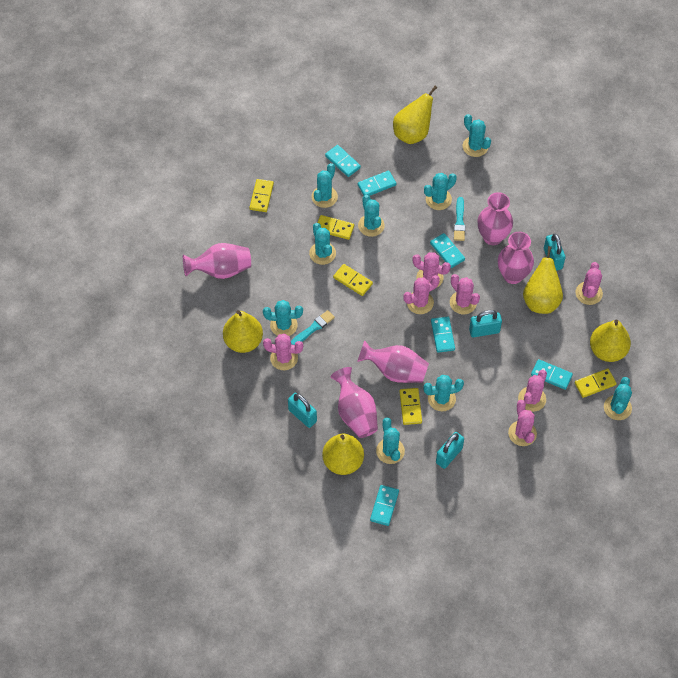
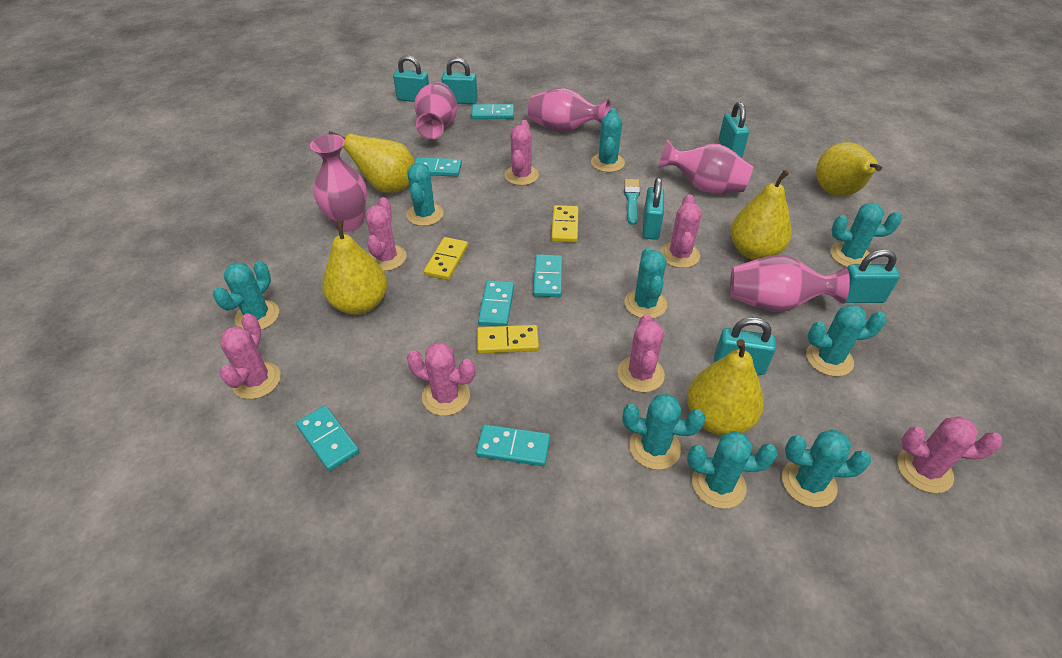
turquoise brush: [291,310,335,345] [454,197,465,241] = 2 -> [624,179,640,225] = 1
turquoise padlock: [288,393,317,428] [436,432,464,469] [469,310,502,337] [544,234,566,271] = 4 -> [393,55,429,102] [441,57,478,104] [643,178,664,240] [714,317,776,375] [719,102,749,157] [845,250,900,303] = 6
yellow domino: [249,179,274,212] [317,215,354,240] [333,264,373,296] [399,388,422,425] [575,368,617,398] = 5 -> [424,237,468,280] [477,325,539,354] [551,205,579,243] = 3

